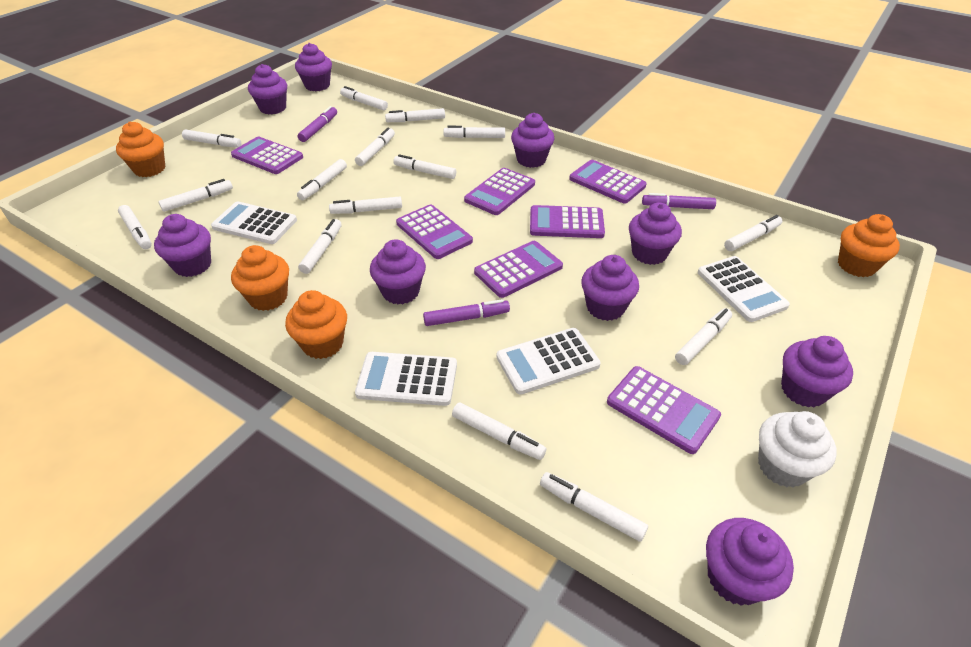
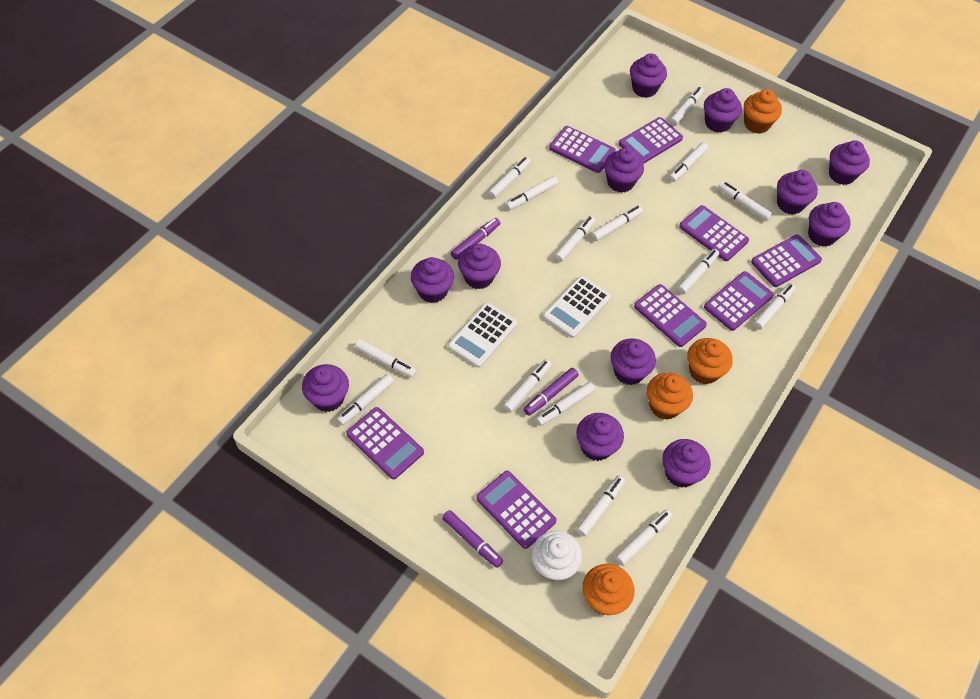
purple calculator: [231,137,303,174] [396,205,473,259] [464,168,535,215] [474,241,563,298] [530,205,605,238] [569,160,647,204] [607,366,721,454] = 7 -> [346,407,424,479] [476,471,557,549] [549,126,616,173] [619,117,683,164] [634,284,707,347] [679,205,749,261] [704,271,774,331] [751,234,822,287] = 8
purple cupcake: [154,214,211,277] [248,64,287,115] [295,43,332,91] [370,239,426,304] [511,113,555,168] [581,255,639,321] [629,202,682,265] [706,518,794,606] [781,336,853,407] = 9 -> [302,364,349,412] [411,257,454,303] [458,244,501,289] [576,413,624,461] [604,148,644,193] [611,338,656,385] [630,53,667,98] [662,439,711,488] [704,88,742,132] [777,170,818,215] [808,202,851,247] [829,140,870,185] = 12
white calculator: [211,201,297,244] [355,352,457,406] [497,328,601,395] [698,256,790,322] = 4 -> [448,302,517,368] [543,276,611,338] = 2

